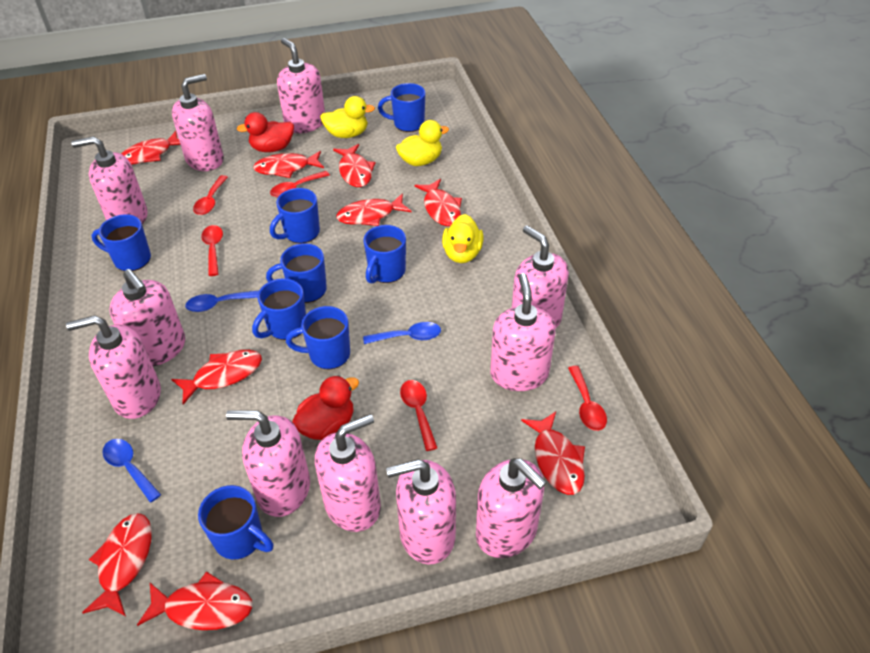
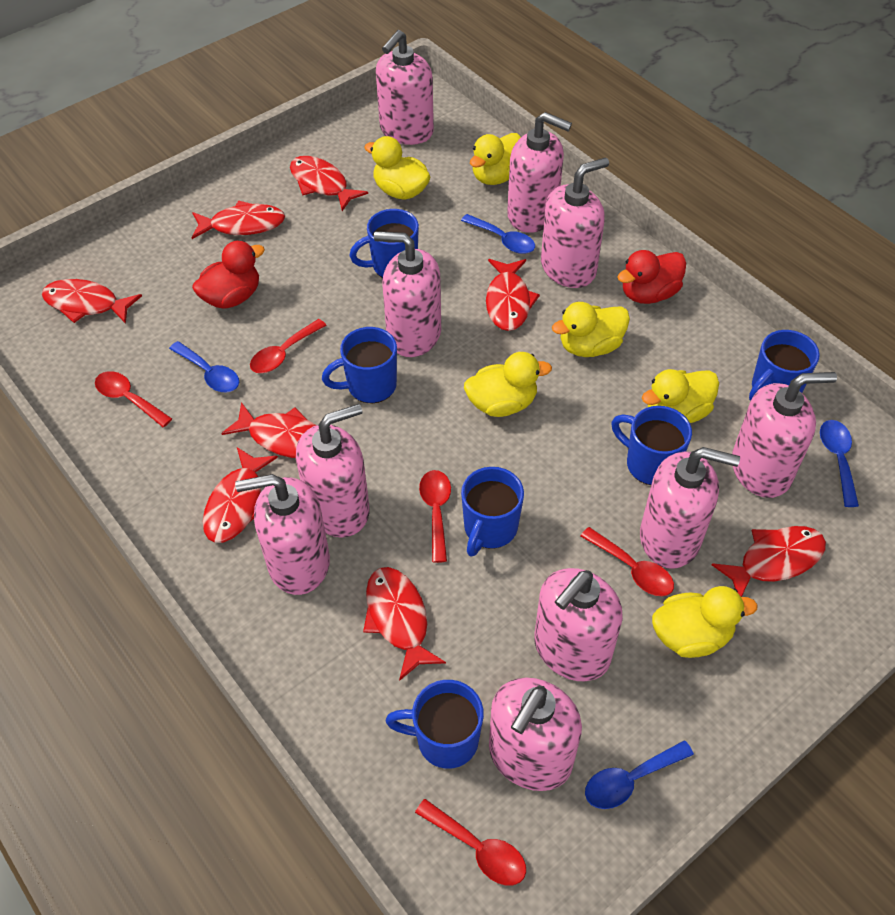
blue mug: [92,214,151,271] [198,485,273,560] [252,278,306,340] [266,243,327,303] [270,188,320,244] [286,306,350,369] [363,225,406,284] [378,83,426,132] = 8 -> [322,327,397,403] [349,209,419,278] [385,680,484,769] [461,467,524,557] [611,406,692,485] [749,330,820,401] = 6
blue spoon: [102,439,161,503] [185,291,259,312] [363,322,441,344] = 3 -> [169,341,239,392] [461,214,535,254] [585,740,694,809] [820,420,859,507] = 4
pink soap dispenser: [66,315,161,419] [71,136,148,224] [109,269,185,366] [172,74,224,171] [226,410,310,517] [277,38,325,133] [315,414,381,532] [386,459,456,565] [476,458,547,558] [490,273,556,391] [512,225,569,328] = 11 -> [235,474,330,595] [296,404,370,538] [374,231,441,357] [376,30,434,145] [489,678,582,791] [507,112,572,233] [534,568,623,681] [541,157,609,288] [640,447,740,569] [732,372,837,498] = 10
red fish: [82,513,152,616] [121,131,180,165] [137,571,253,630] [171,350,262,405] [253,151,324,178] [333,144,376,187] [336,194,412,226] [414,179,462,226] [521,412,585,495] = 9 -> [42,279,142,324] [192,200,285,239] [203,447,278,543] [221,402,316,458] [290,156,368,211] [363,567,446,681] [486,259,540,331] [712,526,826,597] = 8
yellow duck: [320,96,375,138] [396,120,449,166] [442,214,483,263] = 3 -> [364,136,430,200] [464,352,552,417] [470,133,521,185] [552,302,630,357] [642,369,719,423] [652,586,757,658] = 6

